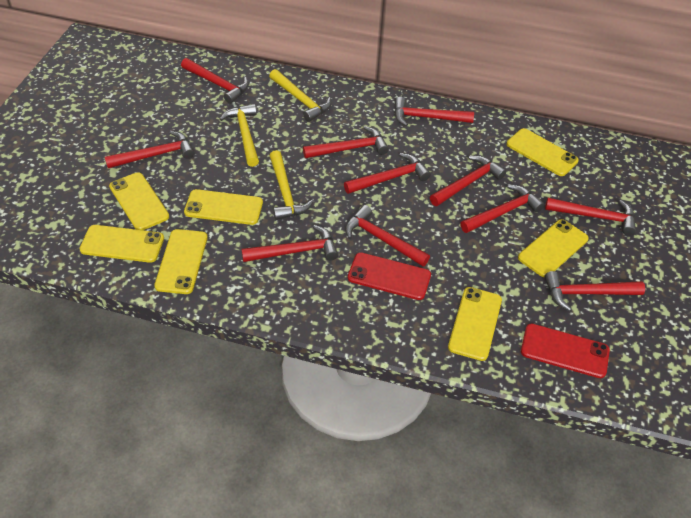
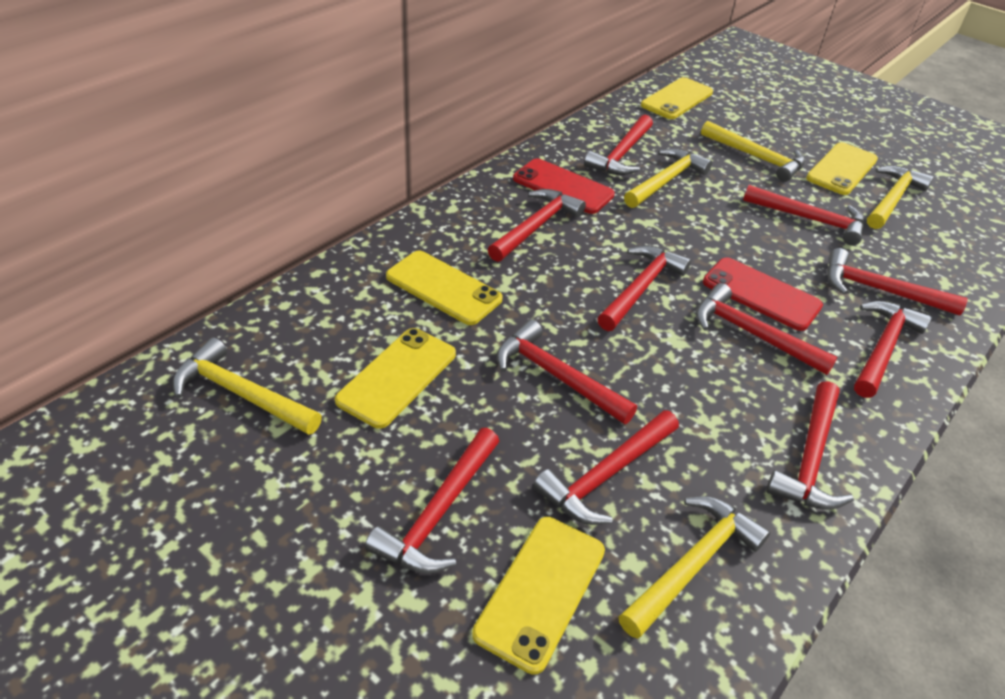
yellow hammer: [220,104,259,167] [269,69,331,122] [269,150,314,220] = 3 -> [172,337,322,435] [619,496,770,639] [624,148,712,208] [701,121,805,182] [867,165,934,229] = 5
yellow phone: [80,225,164,263] [109,172,169,230] [154,229,208,294] [184,189,263,225] [448,287,502,361] [506,128,579,176] [518,219,589,277] = 7 -> [335,328,456,429] [386,251,503,325] [472,517,605,675] [641,77,713,119] [806,142,878,195] = 5

